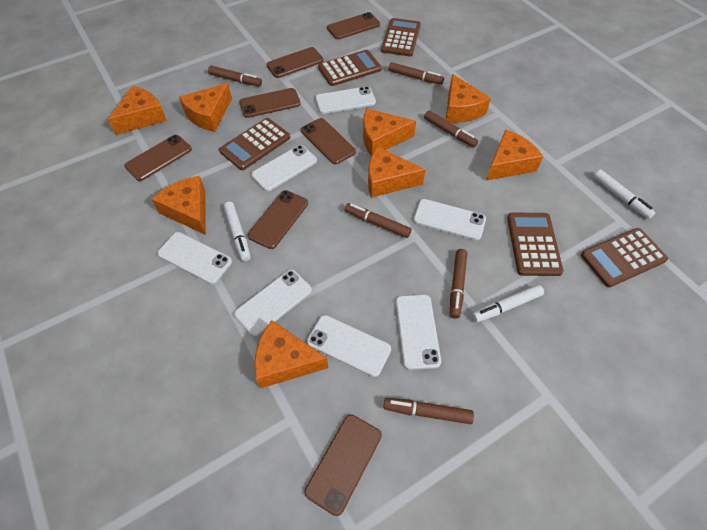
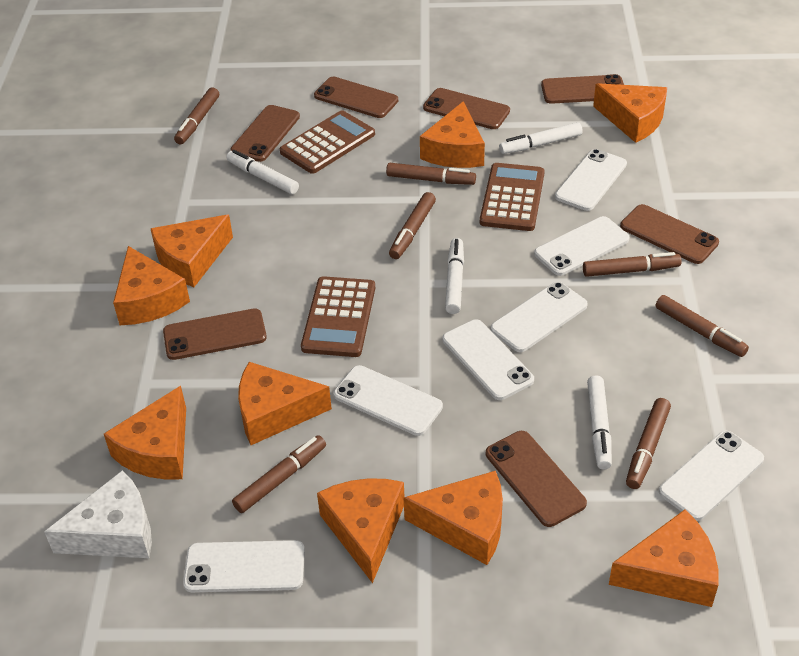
brown calculator: [219,118,290,170] [318,50,382,86] [381,18,421,57] [507,212,563,276] [581,228,668,288] = 5 -> [280,110,375,174] [301,276,375,357] [480,163,545,231] = 3
brown marker: [208,66,262,86] [345,203,411,238] [383,398,474,424] [389,62,444,85] [424,111,478,147] [450,249,467,319] = 6 -> [174,87,219,144] [232,435,326,513] [386,163,476,185] [389,192,436,259] [583,252,682,277] [626,398,671,489] [656,295,749,357] = 7
orange cheese: [108,86,167,135] [152,176,206,235] [179,83,232,132] [254,320,328,389] [363,109,416,156] [368,146,425,198] [446,74,491,123] [486,129,544,181] = 8 -> [104,386,186,480] [113,246,190,325] [150,215,233,287] [238,362,332,445] [317,478,405,583] [404,471,503,565] [420,101,485,168] [593,83,667,143] [609,510,718,607] = 9
white cheese: none = 0 -> [44,470,152,558] = 1
white marker: [223,202,251,261] [472,285,544,322] [593,170,655,219] = 3 -> [227,150,299,194] [445,238,464,314] [499,122,583,154] [587,375,612,469] = 4

